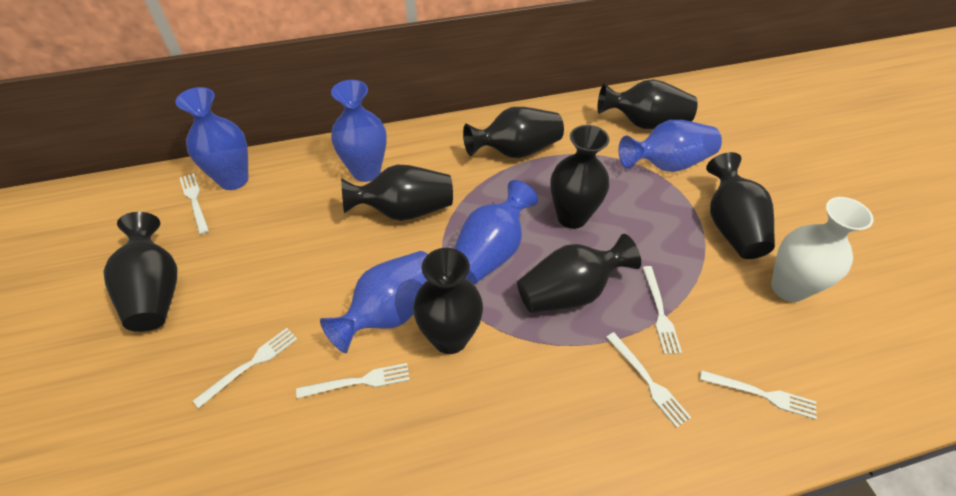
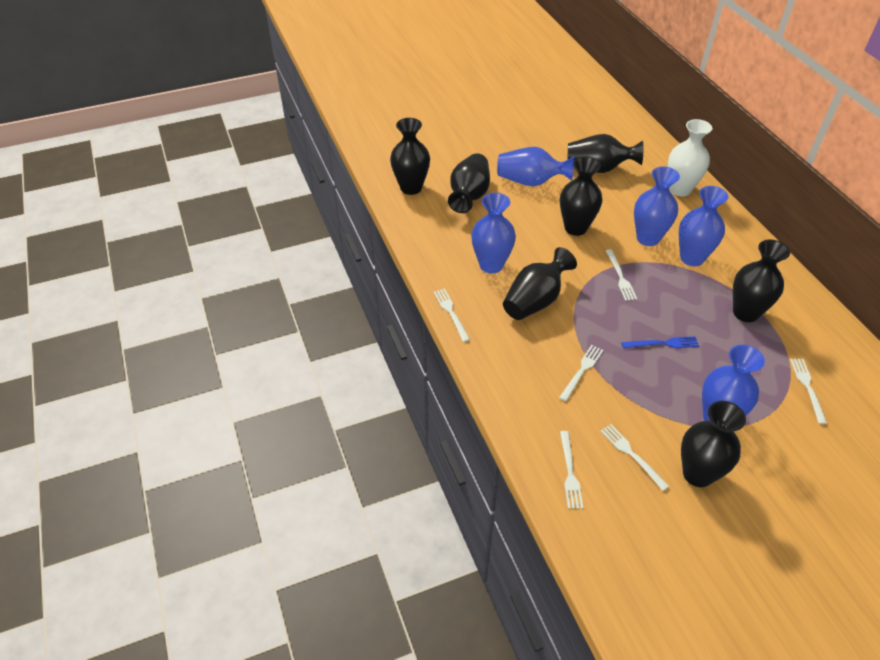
black vase: [104,212,177,332] [341,164,453,221] [413,248,483,354] [463,107,564,158] [517,234,641,313] [550,125,609,229] [597,79,698,129] [706,152,775,259] = 8 -> [390,118,430,195] [448,153,490,213] [503,247,577,320] [560,156,602,236] [568,134,643,173] [681,401,746,487] [733,240,790,322] = 7
blue fork: none = 0 -> [621,336,699,348] = 1

